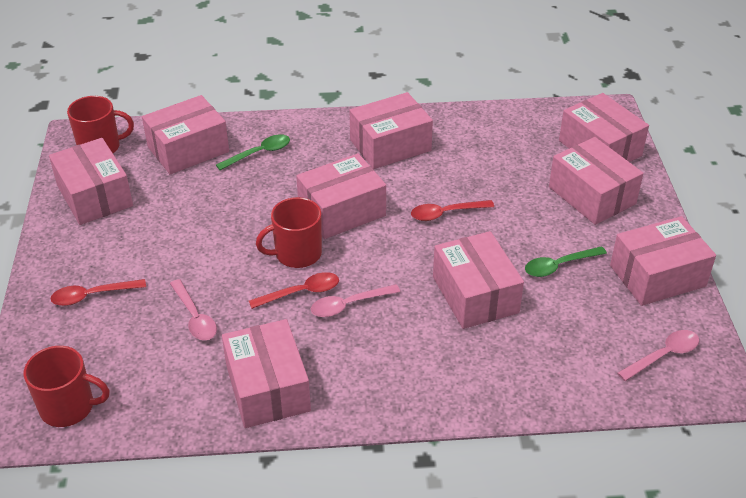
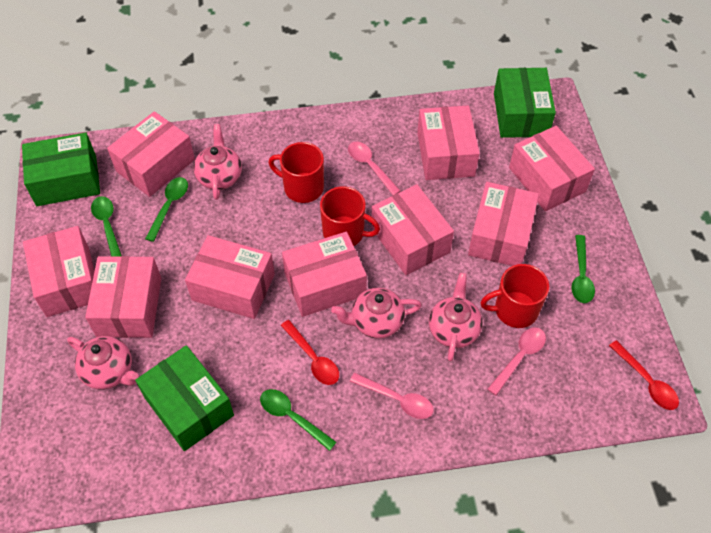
green box: none = 0 -> [22,132,100,206] [135,345,234,451] [494,68,556,138] = 3
green spoon: [216,134,290,170] [525,246,607,277] = 2 -> [91,196,122,257] [145,177,188,242] [260,389,337,451] [572,235,595,303] = 4
pink teapot: none = 0 -> [67,336,139,390] [194,124,242,200] [331,288,422,339] [429,273,483,361] = 4
red spoon: [51,279,146,306] [249,272,339,309] [411,200,494,221] = 3 -> [281,320,339,385] [609,340,679,410] = 2

